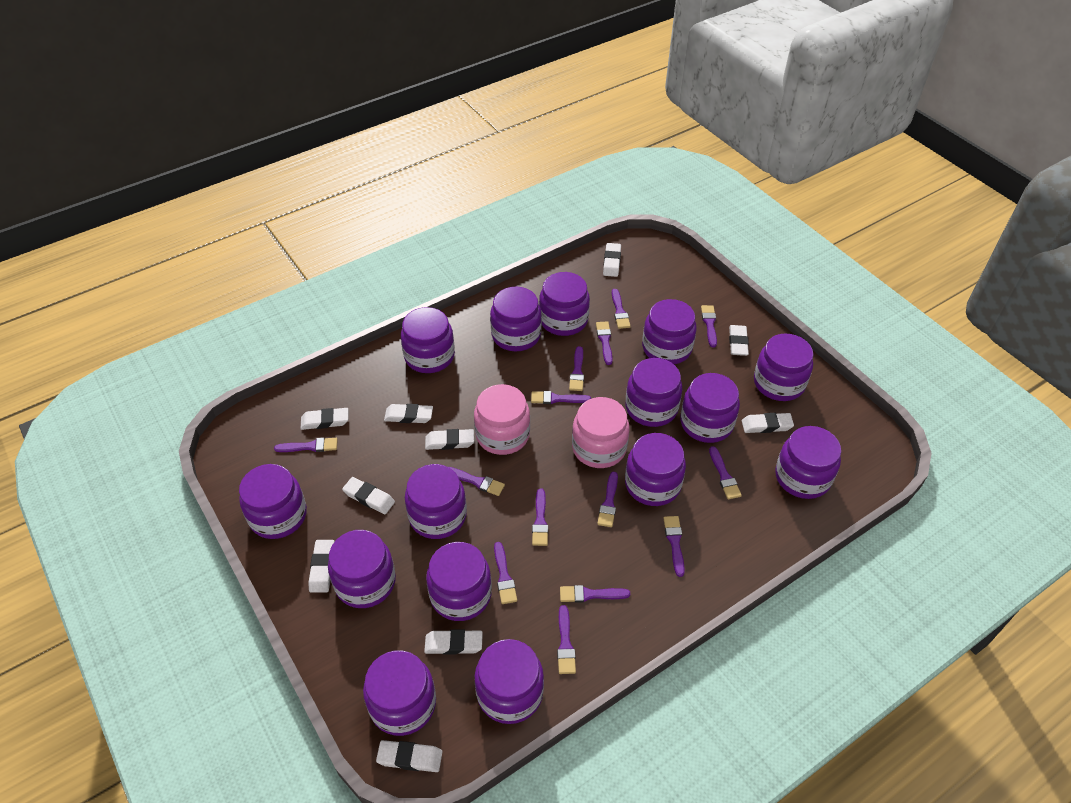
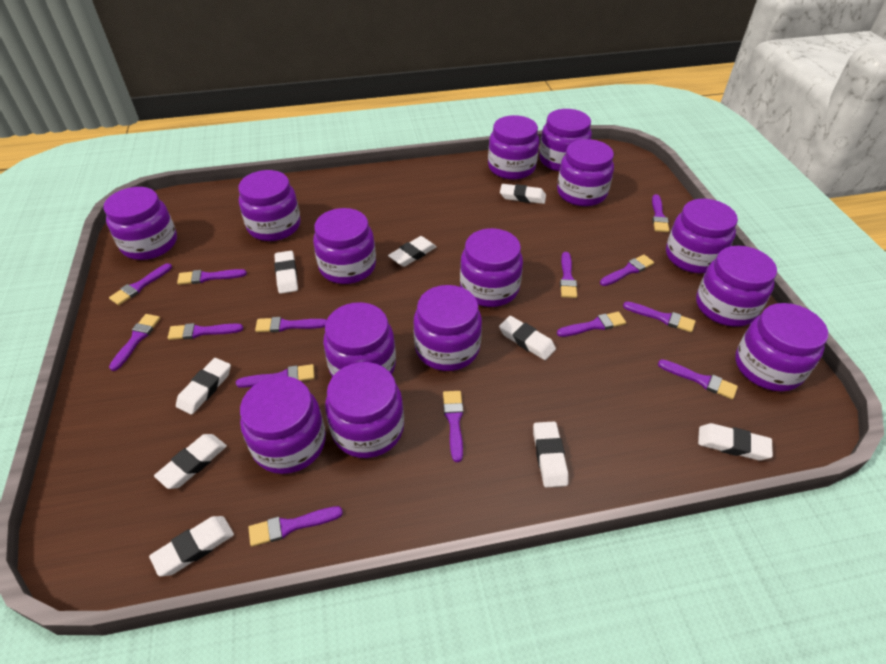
pink jar: [474,384,530,455] [572,397,630,468] = 2 -> none = 0
purple jar: [239,464,307,539] [328,530,396,608] [363,651,436,736] [401,307,455,373] [405,464,467,539] [426,542,492,621] [475,639,544,724] [490,286,542,351] [539,272,590,336] [625,358,682,427] [625,433,686,506] [642,299,697,364] [680,373,740,443] [754,334,813,401] [775,426,841,499] = 15 -> [104,187,177,260] [238,170,301,241] [240,376,326,474] [313,208,376,284] [323,302,396,377] [325,362,404,458] [413,285,482,371] [460,228,523,307] [488,115,539,180] [539,109,592,171] [557,139,614,206] [666,199,738,274] [696,246,777,327] [735,303,828,392] = 14
white eraser: [301,408,348,430] [308,540,335,593] [342,477,395,514] [376,740,442,772] [384,404,433,423] [424,629,483,655] [425,429,474,450] [603,243,621,277] [729,325,749,356] [742,413,794,433] = 10 -> [149,516,234,577] [154,434,227,489] [176,358,231,415] [274,251,298,294] [388,236,437,267] [499,316,556,360] [500,184,546,204] [533,421,569,488] [698,423,773,460] = 9

